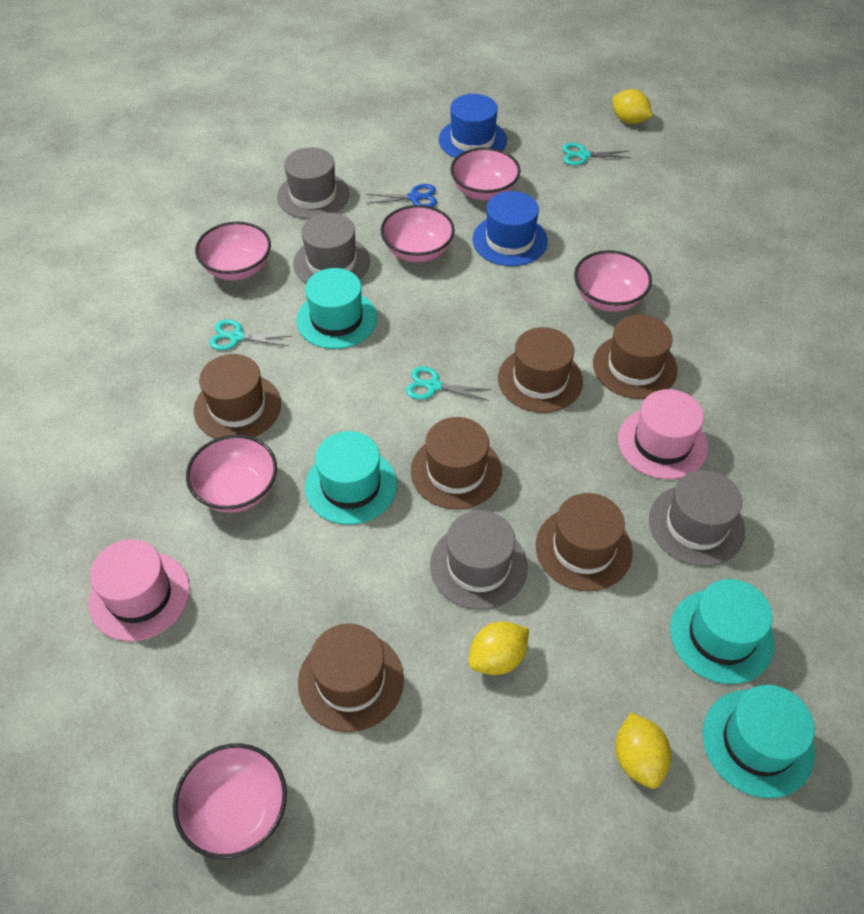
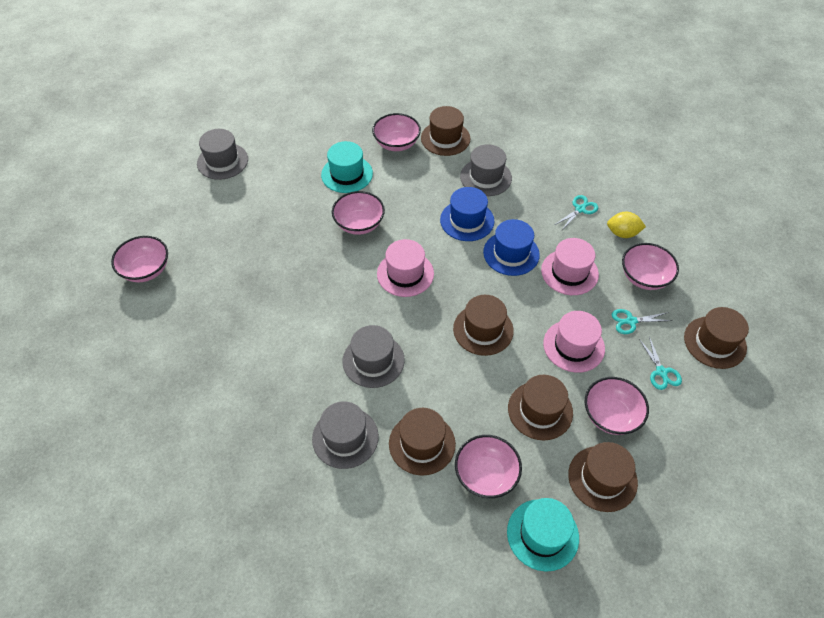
blue scissors: [366,184,437,207] = 1 -> none = 0
pink hat: [88,539,190,641] [618,389,708,480] = 2 -> [377,239,434,297] [541,238,599,295] [543,311,605,373] = 3
turquoise hat: [296,268,377,349] [305,431,397,525] [670,579,774,684] [703,685,815,798] = 4 -> [321,141,373,193] [507,498,579,571] = 2
yellow lemon: [468,621,529,675] [612,89,652,124] [615,712,671,789] = 3 -> [607,212,646,238] = 1

